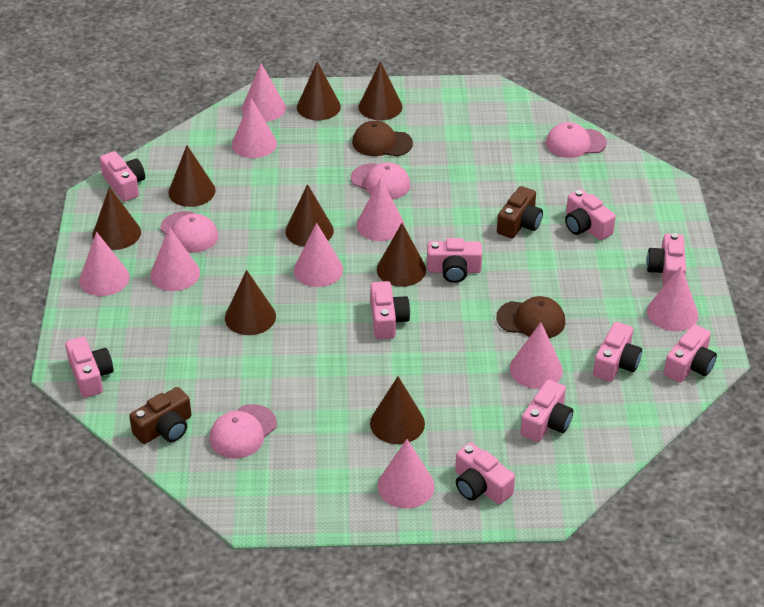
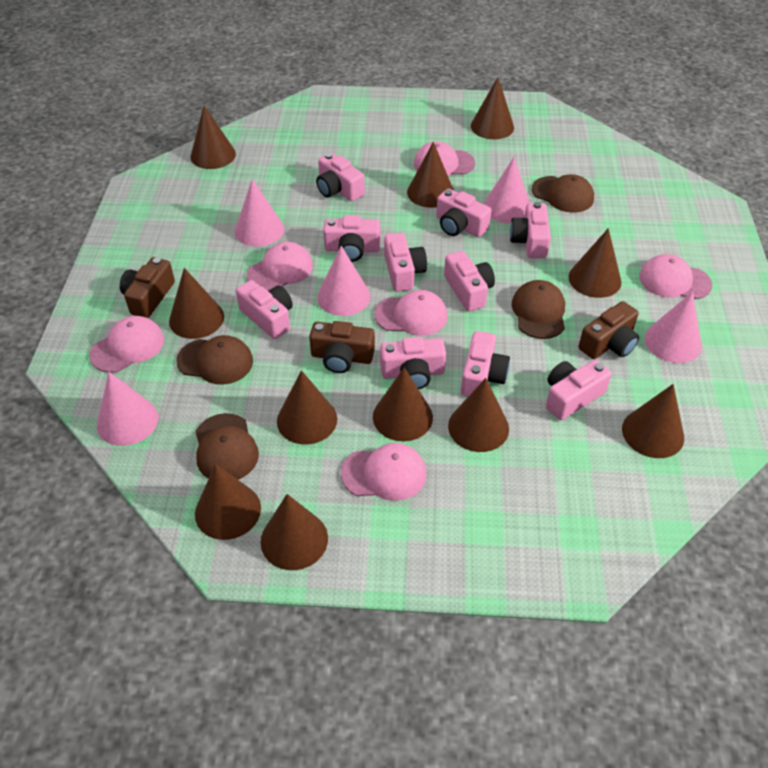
brown camera: [129,387,192,444] [497,186,543,238] = 2 -> [120,257,175,318] [309,321,375,373] [579,301,639,359] = 3
brown cap: [352,121,413,156] [496,296,565,338] = 2 -> [176,335,253,385] [196,413,259,480] [512,280,565,339] [532,174,594,213] = 4
brown cone: [92,187,141,250] [168,146,216,207] [225,270,276,335] [285,184,334,247] [297,62,341,120] [359,61,402,120] [370,376,425,444] [377,223,426,287] = 8 -> [169,268,224,339] [190,105,236,169] [195,464,261,540] [261,494,328,570] [277,370,337,445] [373,367,433,441] [407,142,454,208] [448,378,509,452] [471,77,514,139] [569,228,622,298] [622,384,684,458] = 11
pink cap: [160,211,218,253] [209,404,277,458] [351,162,411,199] [546,122,607,158] = 4 -> [89,316,164,373] [246,242,313,291] [341,443,426,501] [374,290,448,336] [414,142,475,176] [639,254,712,299] = 6
pink cone: [79,232,130,296] [150,227,200,291] [232,98,277,158] [242,63,286,122] [294,223,343,287] [357,178,404,241] [378,439,435,508] [510,322,563,389] [647,266,698,331] = 9 -> [97,372,158,446] [235,179,284,247] [317,246,370,316] [484,157,530,223] [645,291,702,363] = 5

